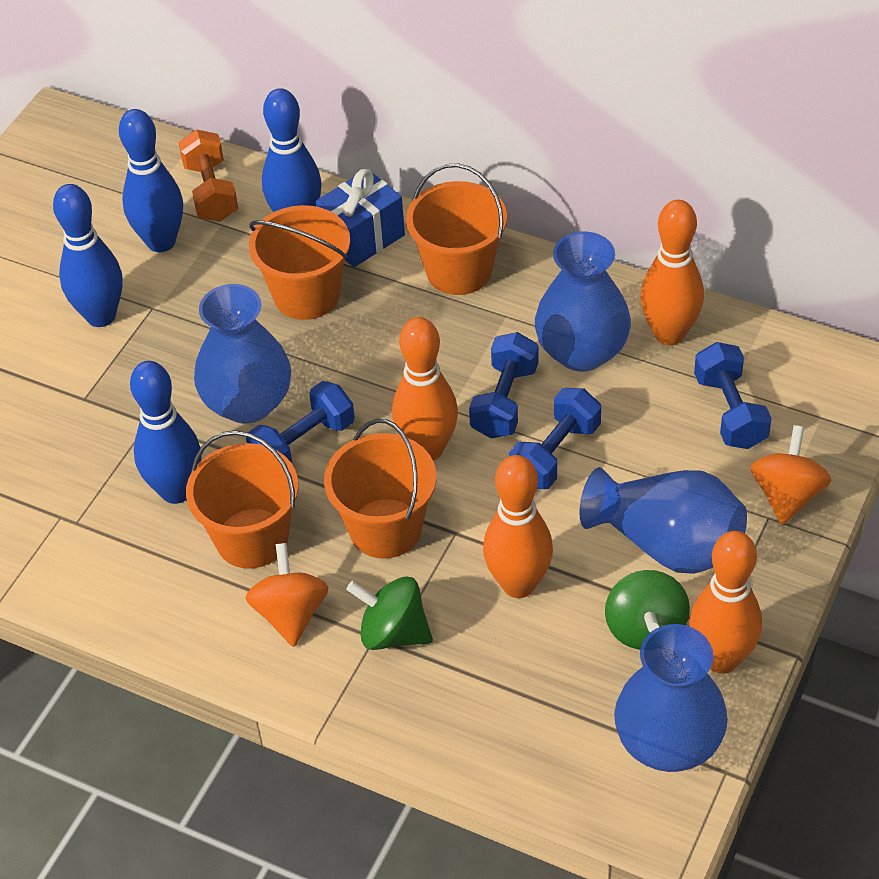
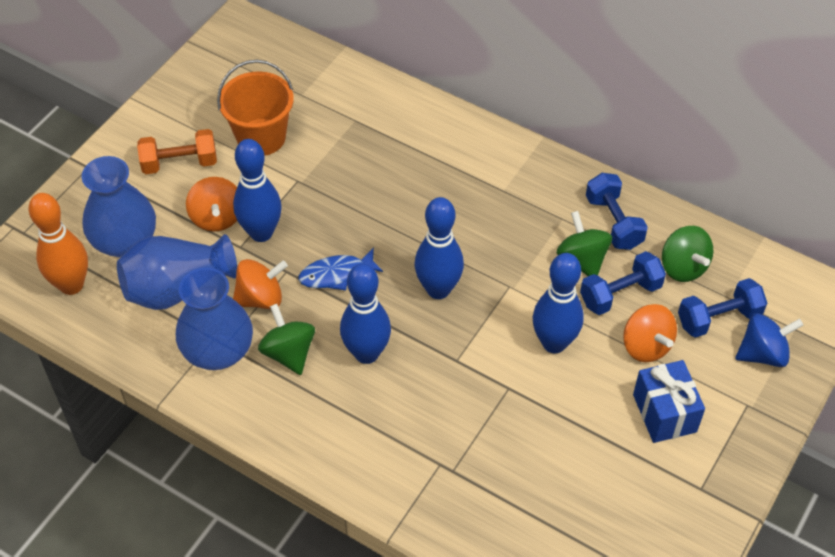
blue dumbbell: [246,381,355,463] [469,332,539,438] [509,388,601,489] [694,342,772,449] = 4 -> [580,251,666,315] [586,173,648,250] [678,278,767,338] = 3
blue fish: none = 0 -> [298,247,383,290] = 1
blue spinning top: none = 0 -> [736,313,803,367] = 1
blue vase: [194,284,291,424] [535,232,631,371] [579,467,747,574] [614,624,728,772] = 4 -> [81,156,156,258] [117,234,237,310] [176,267,253,370] = 3
green spinning top: [346,577,433,650] [605,570,690,650] = 2 -> [258,304,315,375] [557,211,612,276] [662,226,714,282] = 3
orange bowling pin: [392,317,458,461] [483,455,553,598] [640,200,704,345] [689,531,762,674] = 4 -> [28,193,88,295] = 1
orange bucket: [186,430,298,569] [249,205,350,320] [324,419,436,558] [406,163,507,295] = 4 -> [217,60,294,156] = 1
orange spinning top: [246,543,329,647] [750,425,831,525] = 2 -> [186,177,237,232] [233,259,288,309] [623,304,677,362] = 3

